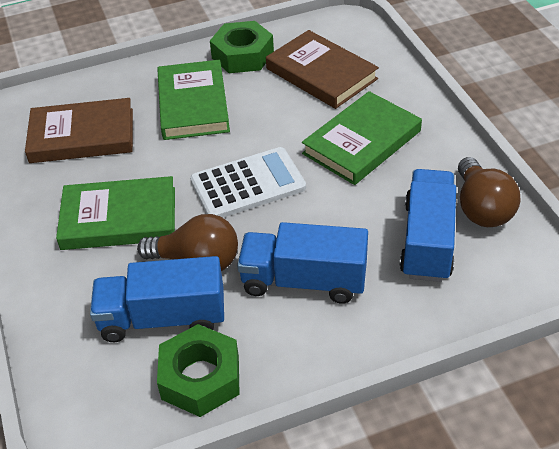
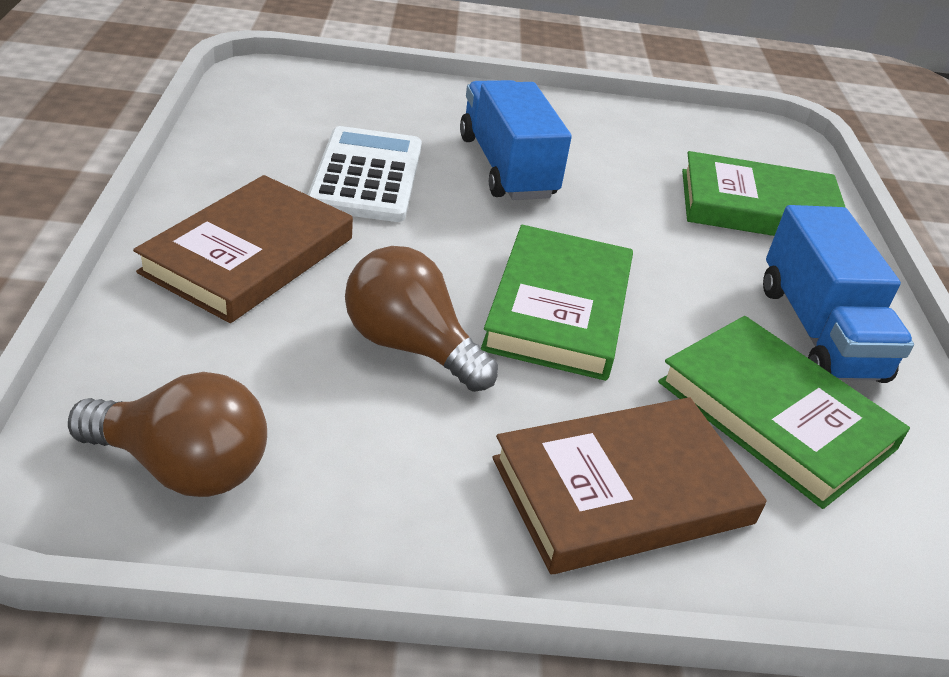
blue truck: [90,256,224,342] [237,222,368,304] [399,169,457,282] = 3 -> [460,80,572,200] [763,205,914,383] = 2
green nut: [157,324,240,417] [210,21,274,73] = 2 -> none = 0

